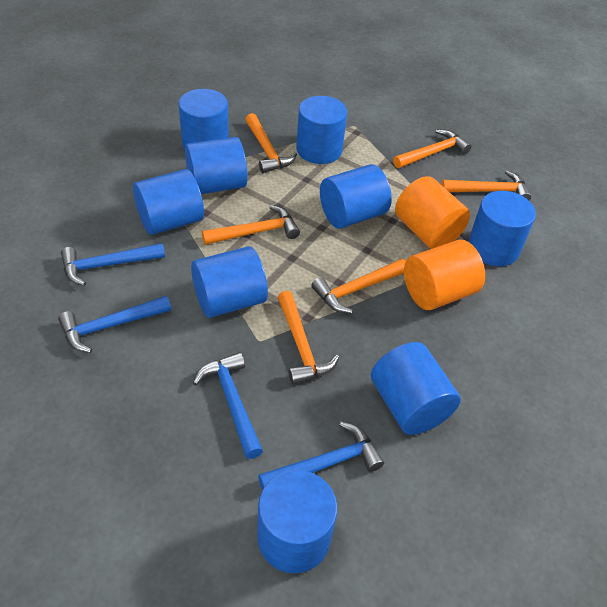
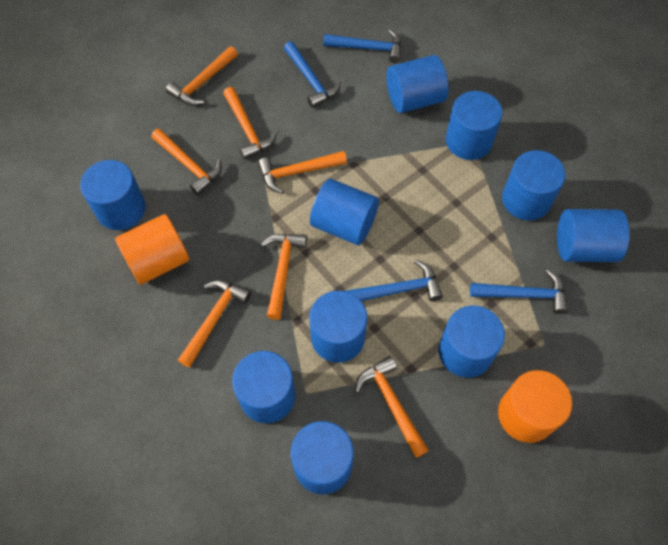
blue cylinder: [133,169,204,235] [179,89,229,149] [185,137,247,194] [191,246,268,318] [257,470,337,573] [296,96,347,164] [320,164,392,229] [371,342,461,435] [468,191,536,266] = 9 -> [80,160,146,230] [232,351,296,423] [291,421,354,494] [309,291,367,363] [310,179,379,245] [386,55,448,113] [439,306,505,378] [446,91,503,160] [502,150,566,220] [557,209,630,262] = 10
orange hammer: [202,205,300,245] [245,113,297,173] [278,291,339,384] [311,259,406,313] [393,129,472,168] [441,170,531,201] = 6 -> [151,128,222,195] [166,46,238,106] [178,280,251,367] [223,87,277,159] [258,151,347,194] [261,234,307,320] [355,356,429,458] = 7

